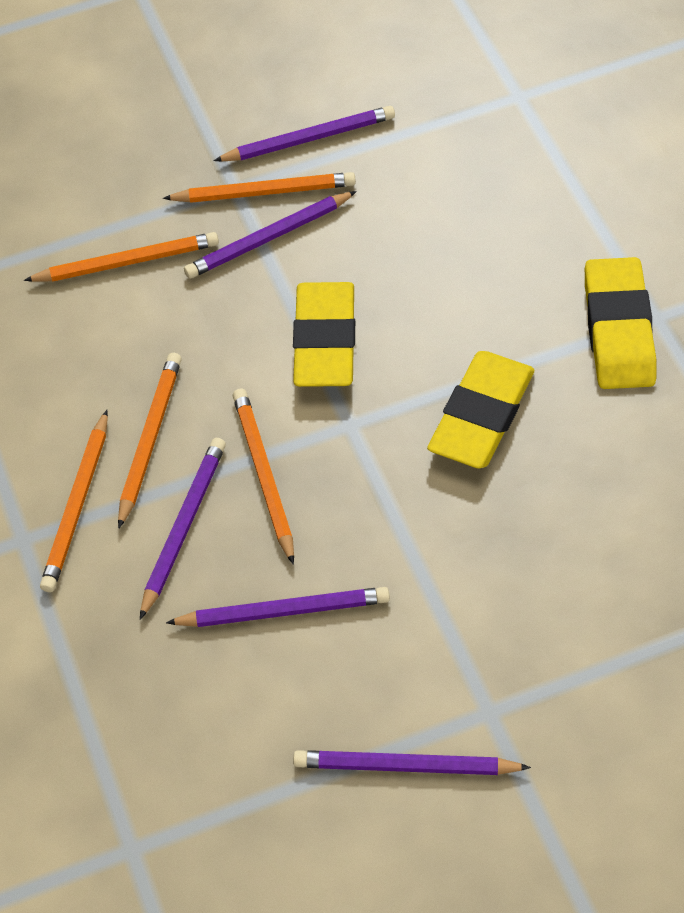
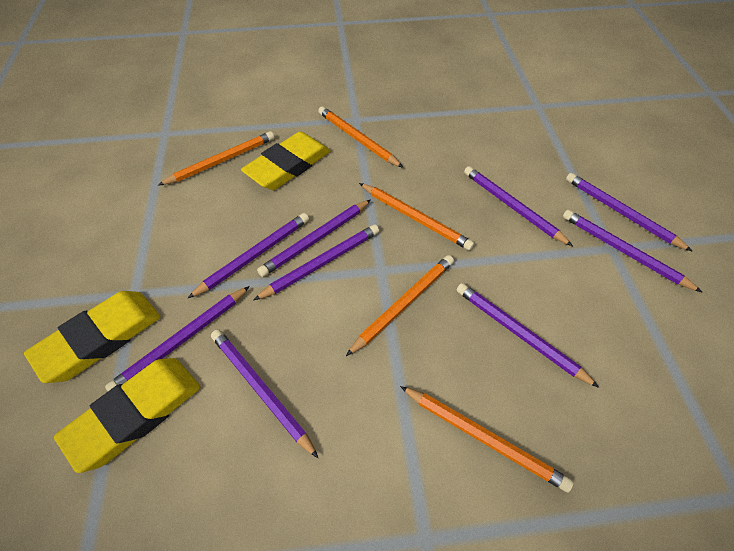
purple pencil: [140,438,226,619] [166,587,390,627] [184,191,357,278] [213,106,395,162] [293,750,531,775] = 5 -> [105,286,250,391] [187,213,309,299] [211,329,318,458] [253,224,379,301] [257,199,371,277] [456,283,600,388] [464,166,573,246] [563,210,702,292] [566,173,693,252] = 9

